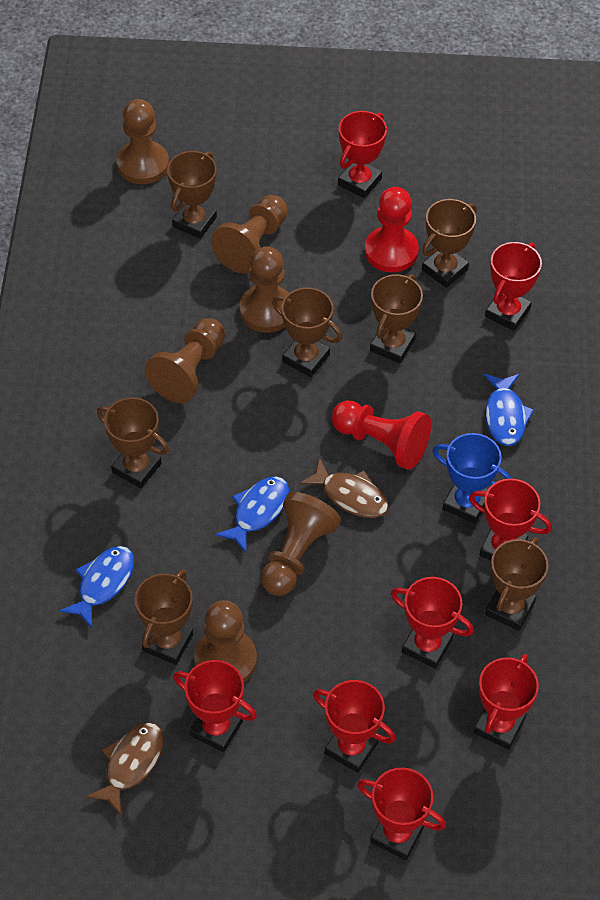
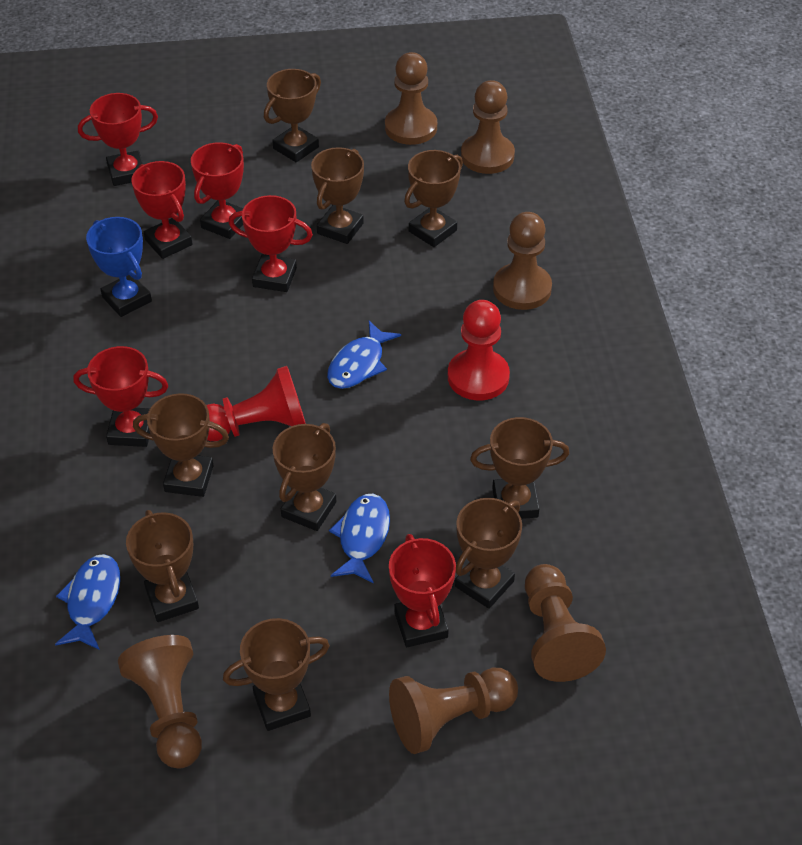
brown fish: [86,723,164,815] [300,457,389,518] = 2 -> none = 0
brown trophy: [97,397,169,488] [135,570,193,665] [167,151,217,239] [272,287,342,377] [370,274,423,364] [422,199,477,288] [485,537,548,631] = 7 -> [126,510,199,622] [133,393,229,497] [223,618,330,731] [264,69,321,162] [273,423,336,531] [311,147,364,244] [404,150,463,247] [455,498,522,609] [470,417,569,519] = 9
red trophy: [173,660,257,752] [313,680,396,773] [338,111,387,198] [357,767,446,860] [391,577,474,669] [469,478,552,560] [474,654,539,750] [485,242,542,331] = 8 -> [73,346,168,447] [78,93,158,186] [131,161,192,259] [191,142,244,239] [229,195,313,292] [389,534,456,647] = 6

